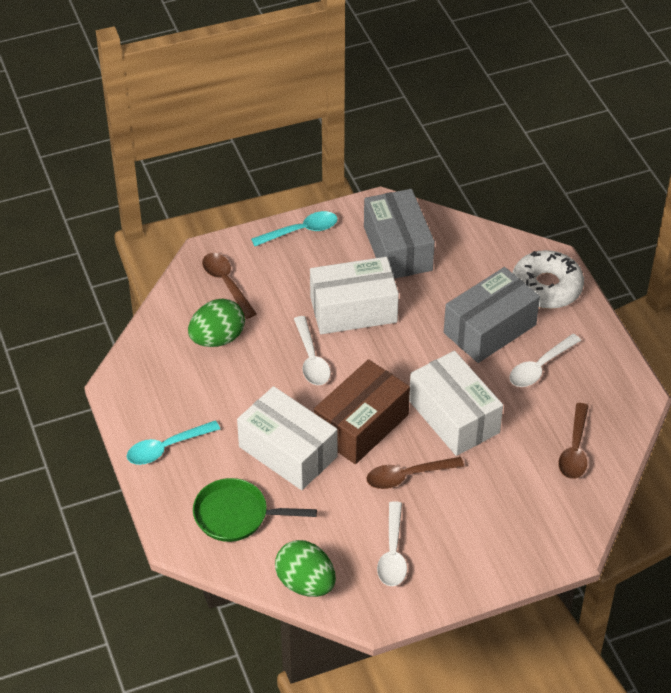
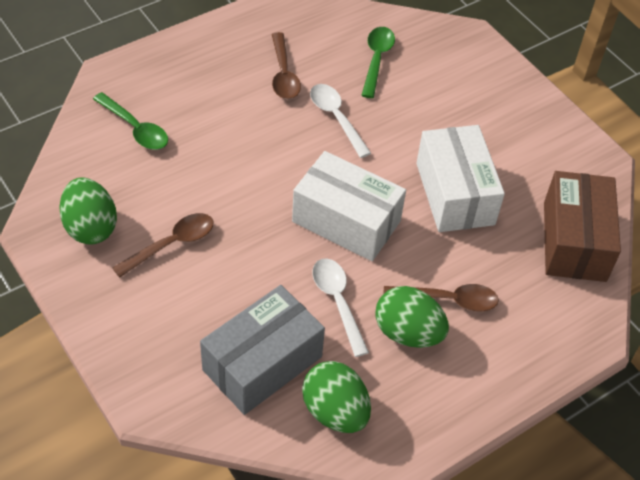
green egg: [188,299,245,347] [275,540,336,597] = 2 -> [59,177,117,245] [302,361,371,433] [375,286,449,348] = 3
green pan: [193,478,317,542] = 1 -> none = 0
green spoon: none = 0 -> [93,92,168,150] [361,27,395,98] = 2
grey box: [364,189,435,279] [444,267,540,363] = 2 -> [200,285,325,415] = 1
turquoise spoon: [127,420,220,465] [251,211,338,246] = 2 -> none = 0
white box: [237,386,337,490] [310,257,399,334] [409,351,503,456] = 3 -> [292,151,406,261] [416,125,505,232] = 2
white donut: [512,250,584,309] = 1 -> none = 0
white spoon: [294,316,331,385] [377,501,407,586] [509,334,581,387] = 3 -> [310,84,371,158] [312,258,369,357] = 2

